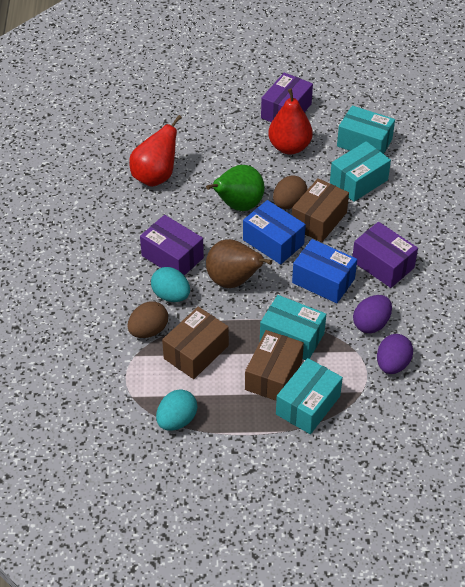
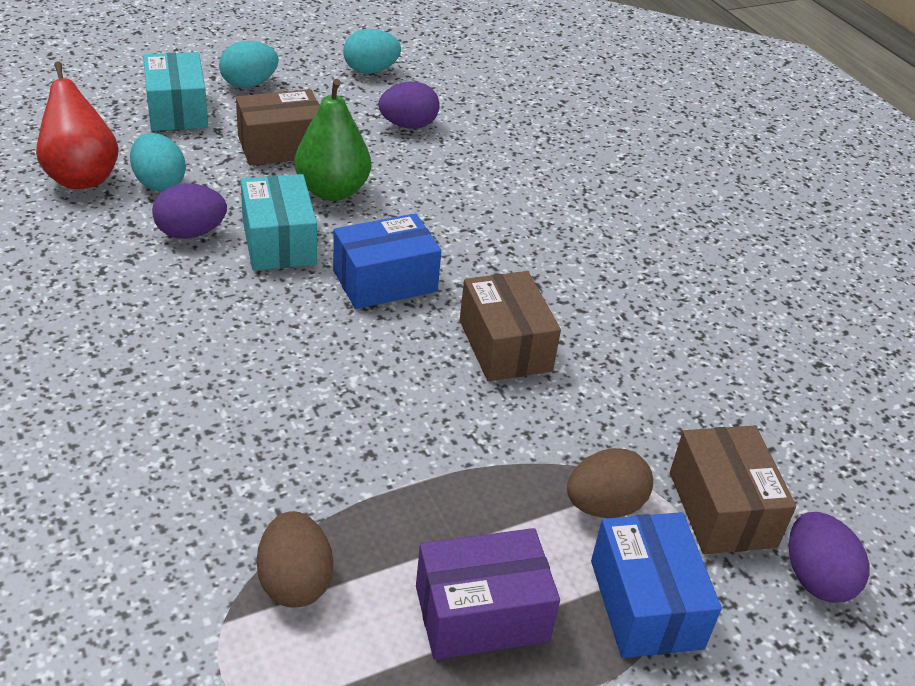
brown pear: [206,239,272,288] = 1 -> none = 0
purple box: [140,215,204,276] [261,73,313,122] [352,222,418,288] = 3 -> [416,528,560,660] = 1
purple egg: [353,295,392,333] [377,334,413,374] = 2 -> [152,183,227,239] [378,81,440,129] [789,512,870,603] = 3
red pear: [129,115,182,187] [268,88,313,154] = 2 -> [36,61,119,189] = 1
turquoise box: [260,295,326,360] [276,358,343,434] [330,141,391,202] [337,106,395,154] = 4 -> [143,52,208,131] [240,174,317,270] = 2
turquoise egg: [151,267,190,302] [156,389,197,431] = 2 -> [130,133,186,192] [219,41,279,88] [343,29,401,74] = 3

